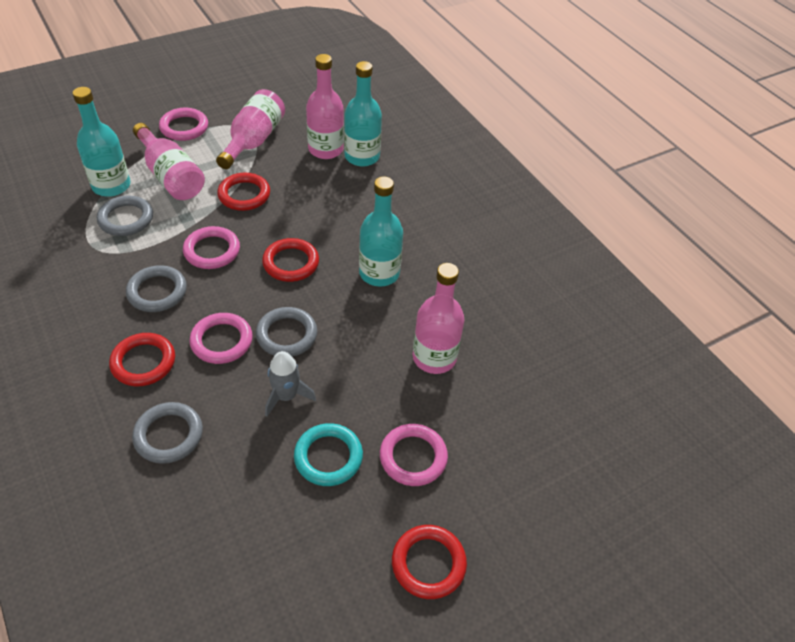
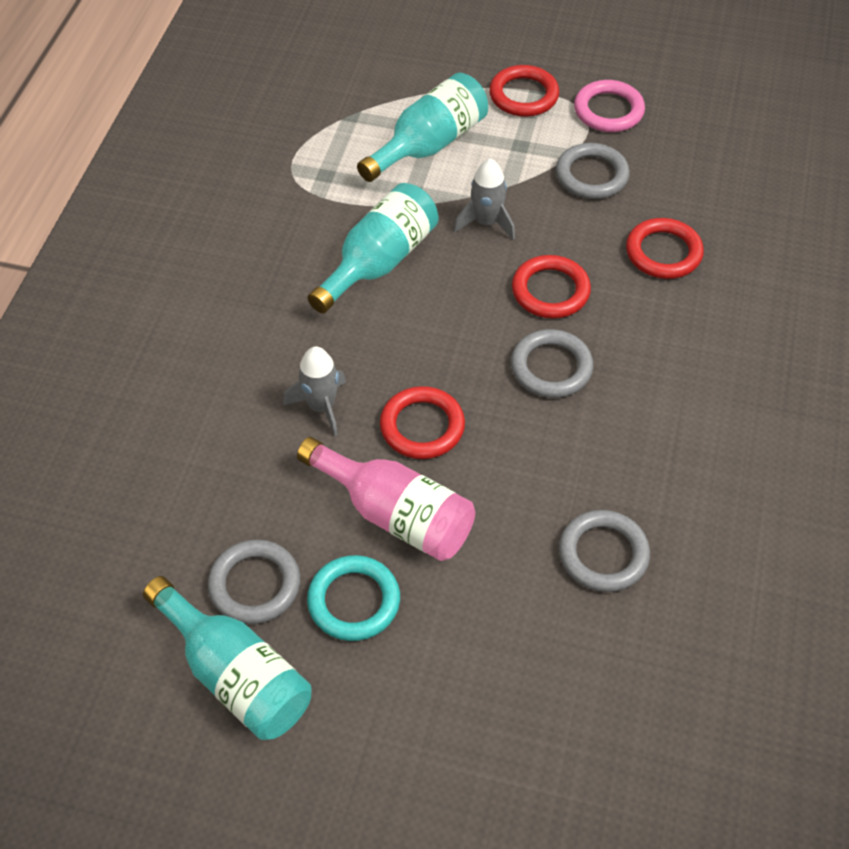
grey rocket: [265,351,316,417] = 1 -> [283,347,346,436] [454,159,515,240] = 2
pink bottle: [133,123,205,200] [216,89,285,169] [306,54,344,159] [413,263,465,374] = 4 -> [297,437,475,561] = 1
pink ring: [159,108,208,141] [183,226,240,269] [189,313,253,364] [380,424,448,486] = 4 -> [574,80,645,132] = 1

